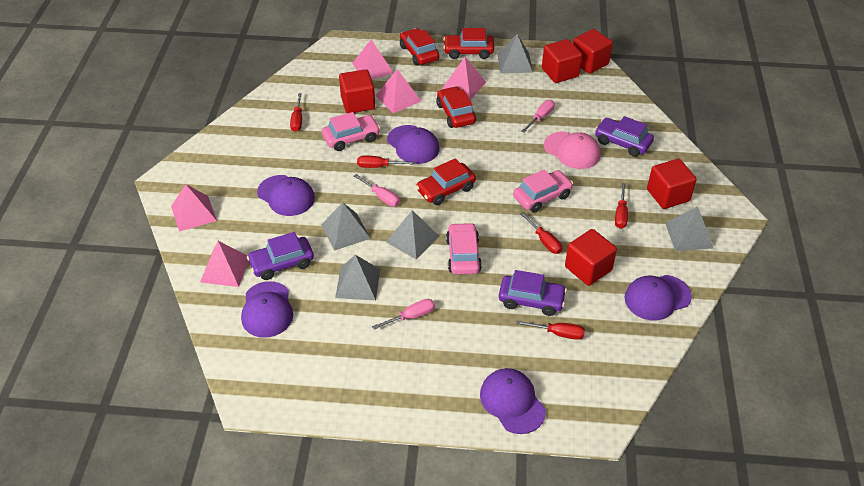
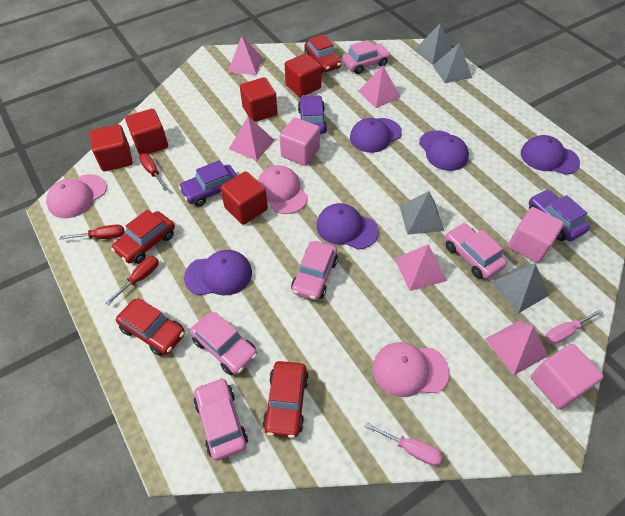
grey pyramid: [321,203,371,251] [335,255,380,301] [386,210,440,260] [497,34,533,74] [665,206,713,251] = 5 -> [400,191,444,235] [414,23,452,64] [433,43,472,83] [491,264,549,313] = 4
pink cap: [544,132,601,169] = 1 -> [46,174,107,218] [258,165,308,214] [373,342,449,397] = 3
pink car: [322,112,380,151] [446,223,482,275] [513,170,573,213] = 3 -> [190,312,257,375] [194,378,248,460] [291,241,338,300] [342,40,391,74] [445,223,507,279] = 5
pink cube: none = 0 -> [279,118,320,166] [508,207,564,263] [531,344,604,409] = 3
pink screwdriver: [354,174,400,207] [372,299,435,330] [521,100,555,132] = 3 -> [365,422,442,466] [545,309,603,344] = 2
red screwdriver: [290,93,302,132] [357,156,415,168] [516,321,585,340] [520,212,562,254] [615,183,628,229] = 5 -> [60,224,125,240] [106,256,159,305] [139,153,168,191] = 3

